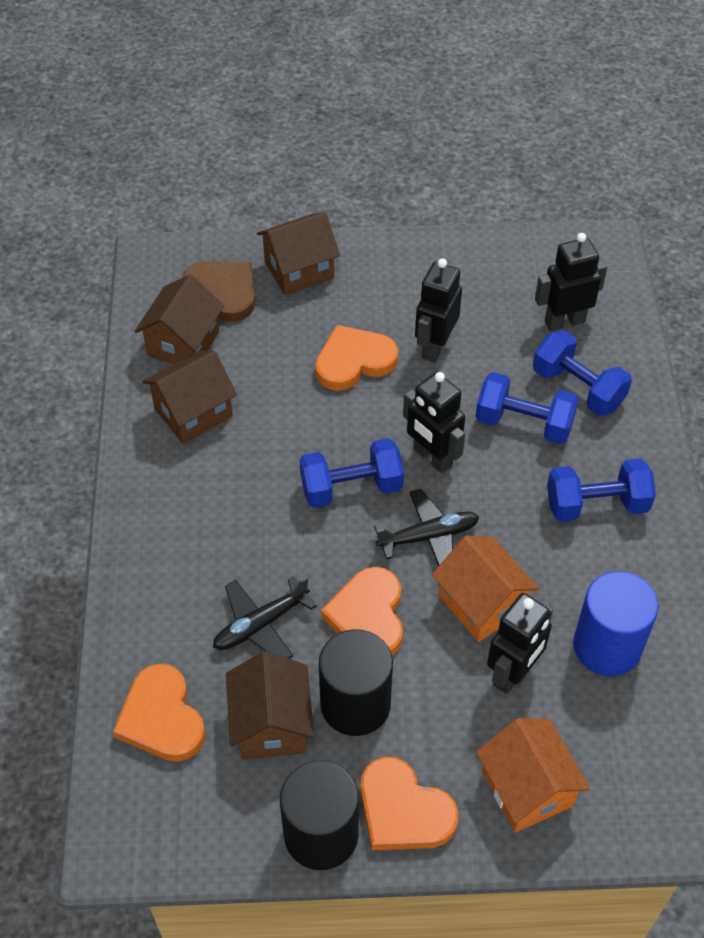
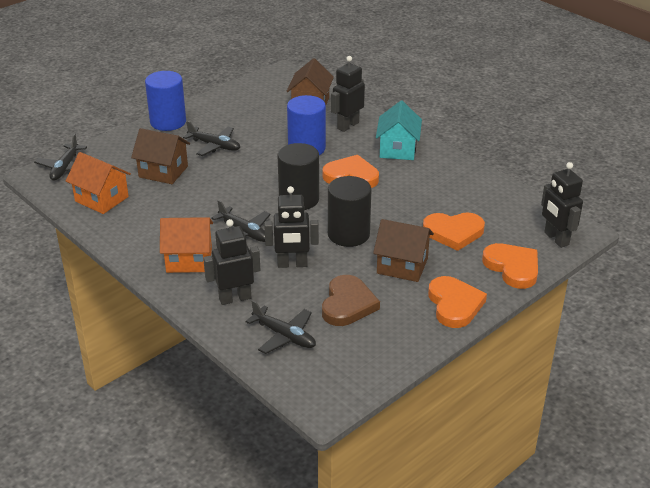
black plane: [213,576,316,659] [374,489,479,566] = 2 -> [34,133,87,181] [183,121,240,156] [211,200,271,242] [245,300,316,354] = 4
blue cylinder: [573,571,659,676] = 1 -> [145,71,186,131] [287,95,326,155] = 2
blue dumbbell: [300,438,404,508] [476,372,579,444] [533,330,632,416] [547,458,656,522] = 4 -> none = 0
brown house: [134,274,224,364] [142,351,237,444] [226,651,314,760] [257,212,340,295] = 4 -> [131,128,190,184] [287,58,334,105] [373,219,434,282] = 3
turquoise house: none = 0 -> [376,101,422,160] = 1

